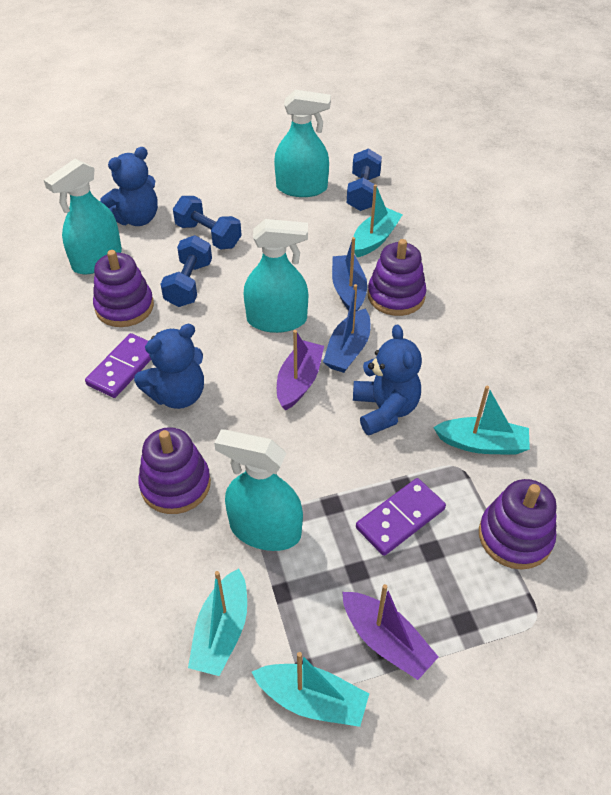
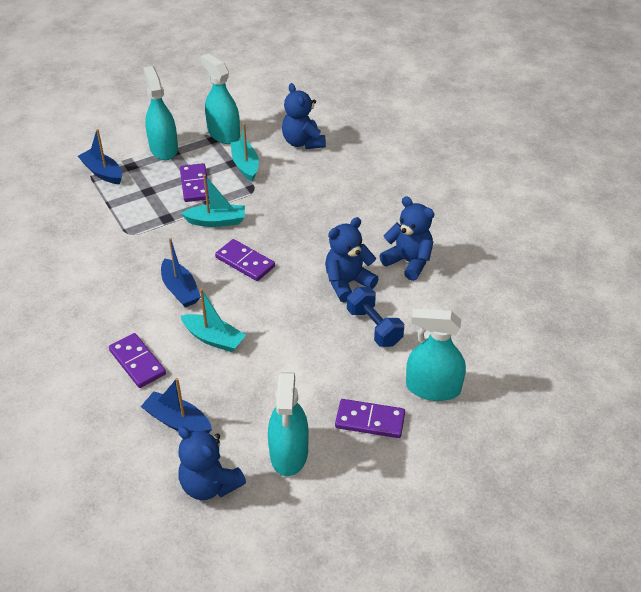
blue boat: [323,284,370,373] [332,237,367,312] = 2 -> [78,129,122,184] [141,378,212,433] [161,238,201,307] = 3
blue dumbbell: [161,235,212,307] [173,196,242,250] [347,148,382,211] = 3 -> [347,287,404,347] = 1
blue teddy bear: [100,147,158,226] [134,324,204,409] [353,324,422,435] = 3 -> [178,426,246,500] [282,83,326,149] [325,217,379,302] [379,197,434,281] = 4
purple boat: [277,330,324,411] [342,584,438,680] = 2 -> none = 0
purple domino: [85,333,151,398] [356,478,446,556] = 2 -> [109,333,166,388] [180,163,209,202] [215,239,275,281] [335,399,405,438] = 4
purple stacking toy: [93,250,154,327] [138,427,211,514] [368,239,426,316] [479,479,557,569] = 4 -> none = 0
turquoise boat: [188,568,247,676] [252,652,369,727] [353,184,403,257] [433,386,530,455] = 4 -> [181,175,245,227] [181,288,246,352] [231,123,259,181] = 3

